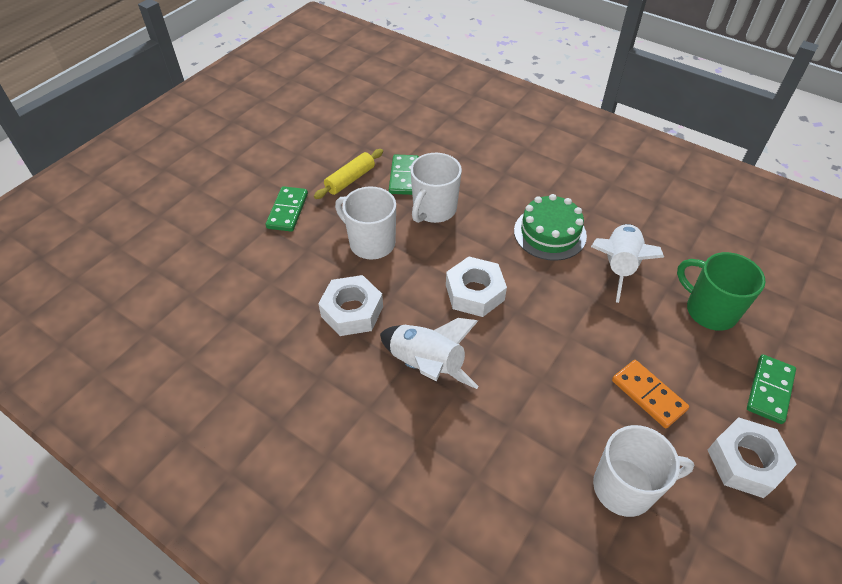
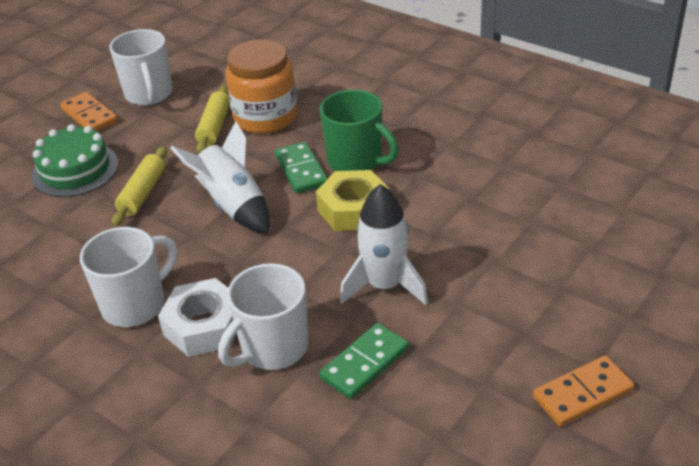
green domino: [266,186,308,232] [389,154,419,195] [747,354,796,424] = 3 -> [275,142,328,194] [320,323,409,399] = 2
orange domino: [612,360,689,428] = 1 -> [60,92,118,131] [533,356,634,427] = 2
orange jar: none = 0 -> [226,39,297,134] = 1
white nut: [318,275,383,336] [446,257,507,317] [708,417,797,498] = 3 -> [158,278,237,357] = 1
yellow nut: none = 0 -> [316,170,390,231] = 1
yellow rolling pin: [314,149,383,199] = 1 -> [112,146,167,226] [195,85,230,154] = 2

